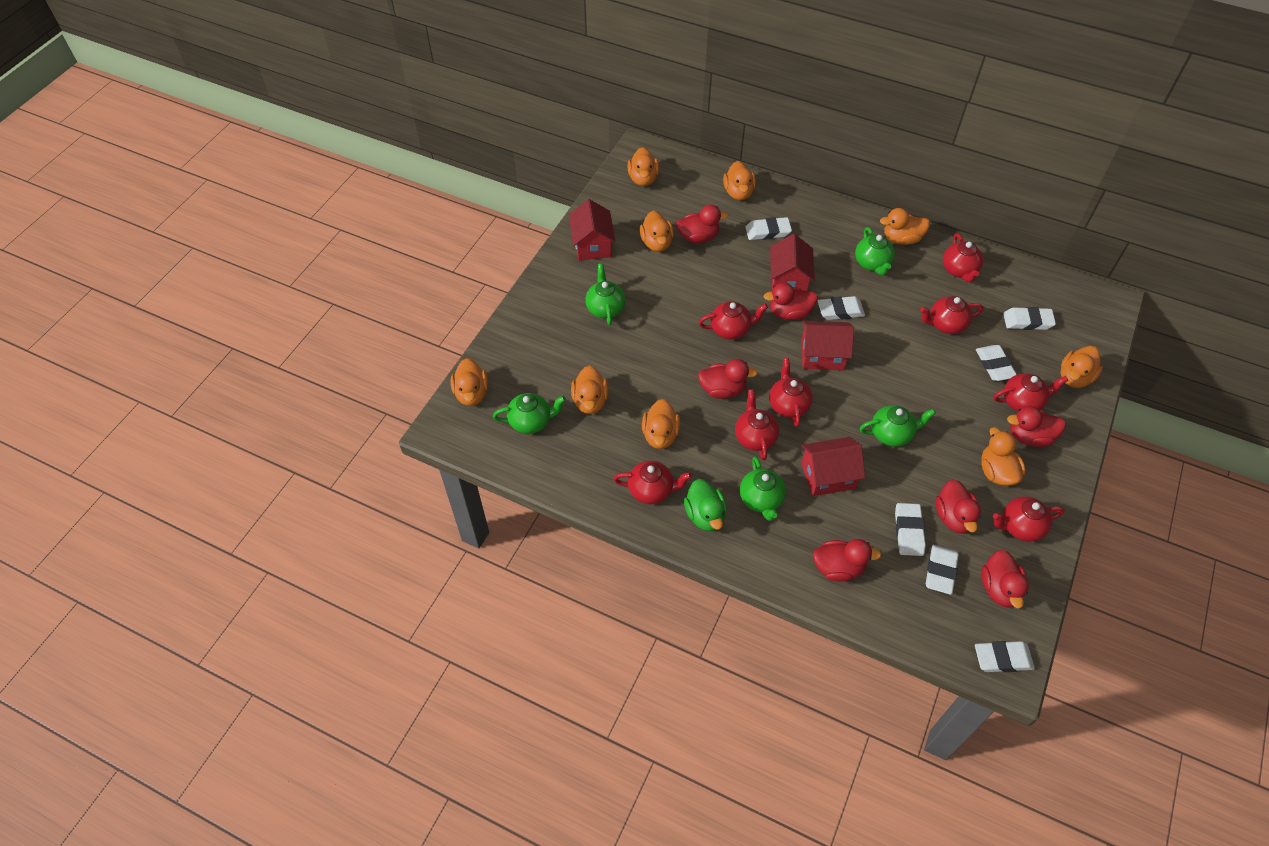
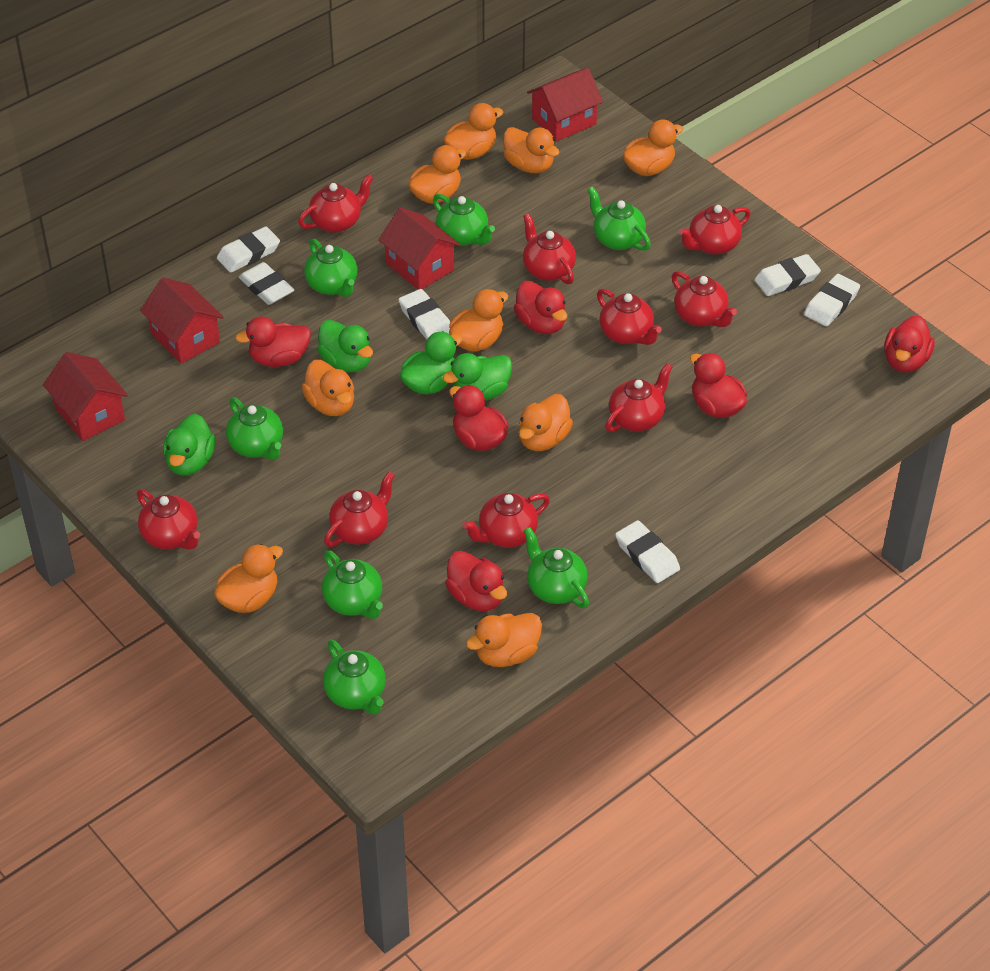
green duck: [684,479,727,531] = 1 -> [163,413,215,475] [317,320,373,372] [400,331,462,395] [443,353,512,401] = 4
green teapot: [493,393,566,434] [585,263,626,325] [740,456,786,521] [855,227,895,275] [860,405,936,447] = 5 -> [226,397,283,460] [304,239,358,297] [322,550,383,619] [323,640,386,715] [433,194,495,246] [524,527,589,608] [588,187,651,251] = 7
red duck: [676,205,728,243] [698,359,758,399] [764,282,818,320] [813,539,881,581] [935,480,981,533] [981,550,1029,609] [1007,406,1066,447] = 7 -> [235,316,311,367] [445,551,507,611] [449,385,508,451] [514,281,567,334] [690,353,747,418] [884,316,935,373] = 6
red teapot: [613,461,692,504] [698,302,768,339] [735,389,779,460] [769,358,813,427] [920,296,983,334] [943,233,983,283] [993,373,1068,411] [993,496,1065,542] = 8 -> [137,489,200,550] [298,174,373,233] [324,471,395,547] [463,493,550,548] [523,213,576,284] [597,289,662,345] [605,363,672,432] [672,271,737,327] [679,205,751,255] = 9
white eraser: [745,217,792,240] [818,296,865,320] [895,503,926,556] [926,545,959,595] [975,641,1035,672] [976,345,1017,381] [1003,307,1056,330] = 7 -> [217,226,280,273] [239,262,294,305] [399,289,450,339] [615,520,680,583] [755,254,821,296] [804,274,860,326] = 6

